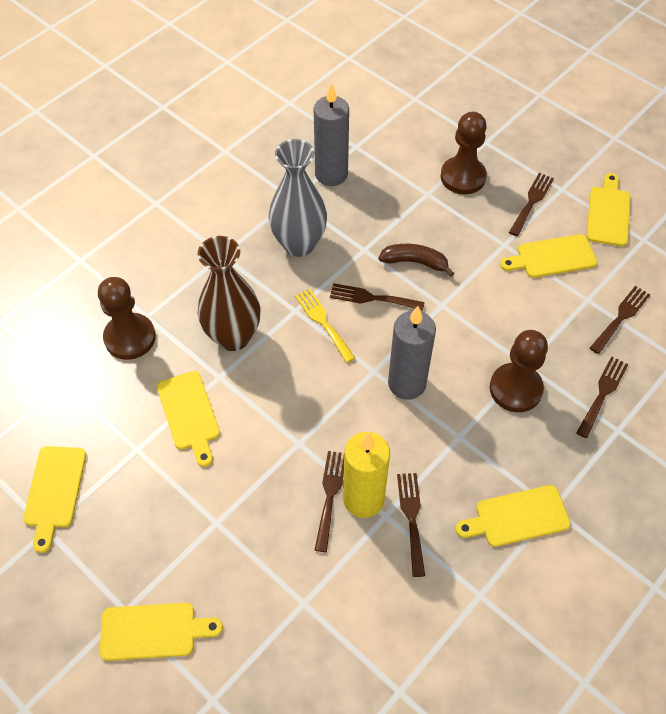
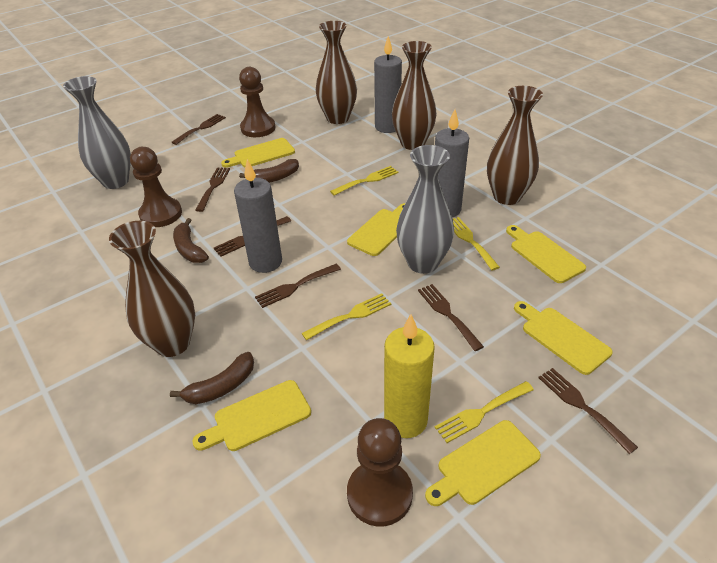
brown banana: [378,244,454,277] = 1 -> [170,352,254,404] [173,218,209,263] [239,159,299,183] = 3
brown vase: [198,236,261,351] = 1 -> [109,221,195,357] [316,21,357,124] [392,41,437,150] [487,86,543,205] = 4
grey candle: [314,83,349,186] [388,306,436,400] = 2 -> [234,159,282,273] [374,36,402,133] [435,109,469,217] = 3
grey vase: [268,139,327,257] = 1 -> [63,76,131,189] [396,145,454,274] = 2
yellow fork: [295,288,356,363] = 1 -> [302,293,391,340] [330,166,398,196] [435,381,534,443] [453,217,500,270] = 4

